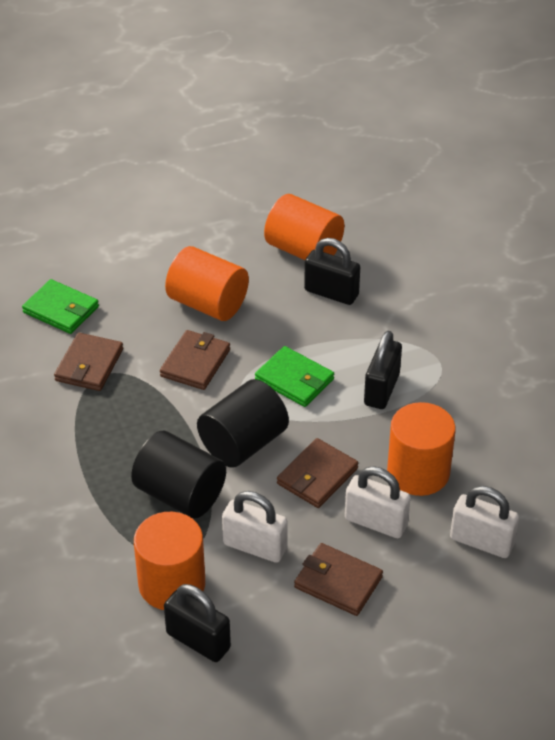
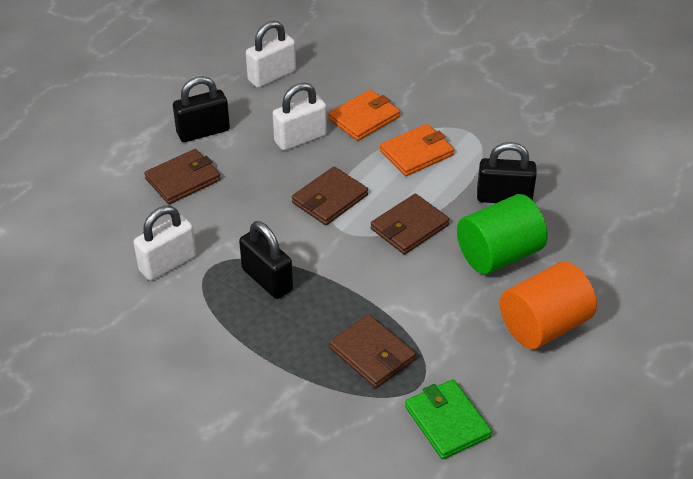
black cylinder: [131,431,226,518] [197,379,289,468] = 2 -> none = 0
green cylinder: none = 0 -> [457,194,548,275] = 1
green wallet: [22,279,99,334] [255,346,334,407] = 2 -> [405,379,492,459] = 1
orange cylinder: [134,512,205,610] [165,246,249,321] [264,194,345,260] [387,402,456,496] = 4 -> [500,261,597,349] = 1
orange wallet: none = 0 -> [328,89,400,141] [380,124,454,176] = 2

